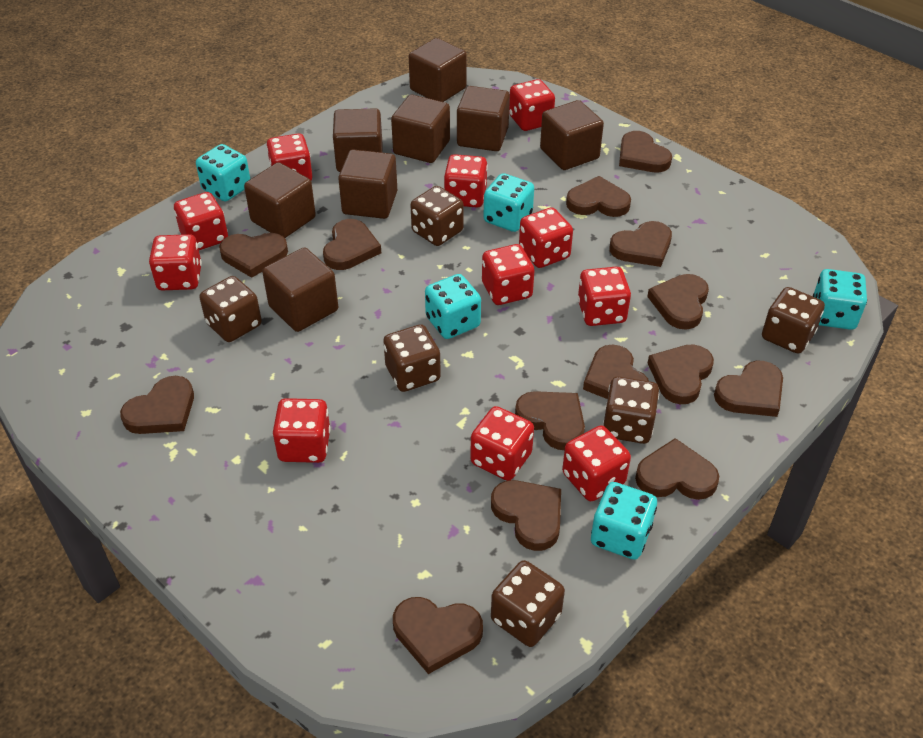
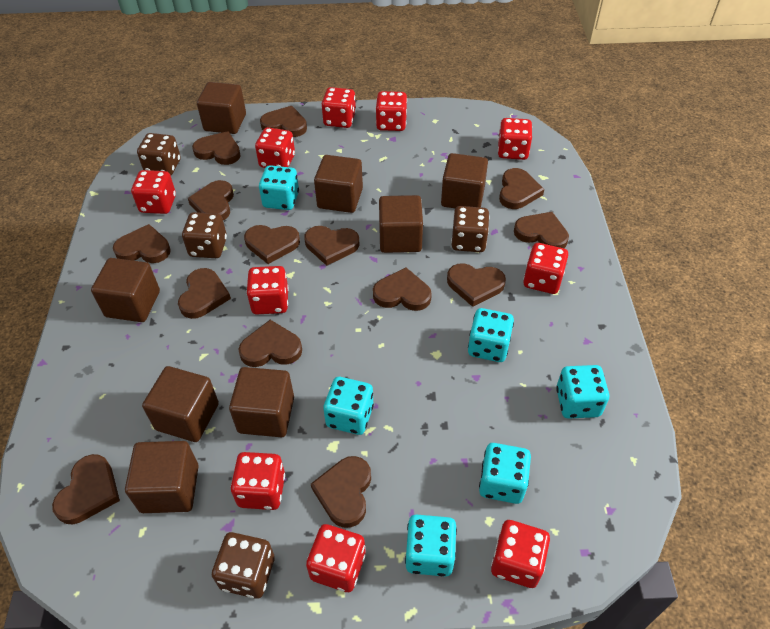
brown dice: [199,276,262,342] [383,324,441,392] [411,186,464,246] [491,560,565,647] [603,376,659,444] [762,287,825,354] = 6 -> [137,133,181,175] [182,212,227,258] [212,532,275,599] [451,206,489,252] = 4
red dice: [149,234,202,290] [174,192,228,250] [267,133,312,180] [273,398,330,463] [444,154,488,208] [470,406,534,480] [482,244,534,305] [509,79,555,131] [519,207,573,268] [562,426,631,501] [578,267,631,326] = 11 -> [131,170,176,214] [231,452,285,510] [247,266,289,315] [255,127,295,168] [306,524,366,592] [322,87,356,128] [376,91,407,131] [491,520,550,588] [498,118,532,160] [523,243,568,294] = 10
turquoise dice: [196,144,250,201] [425,274,481,339] [484,173,534,232] [591,482,657,559] [813,269,867,330] = 5 -> [259,165,299,210] [323,377,374,435] [405,514,457,577] [468,308,514,362] [479,443,531,504] [556,365,609,419] = 6

